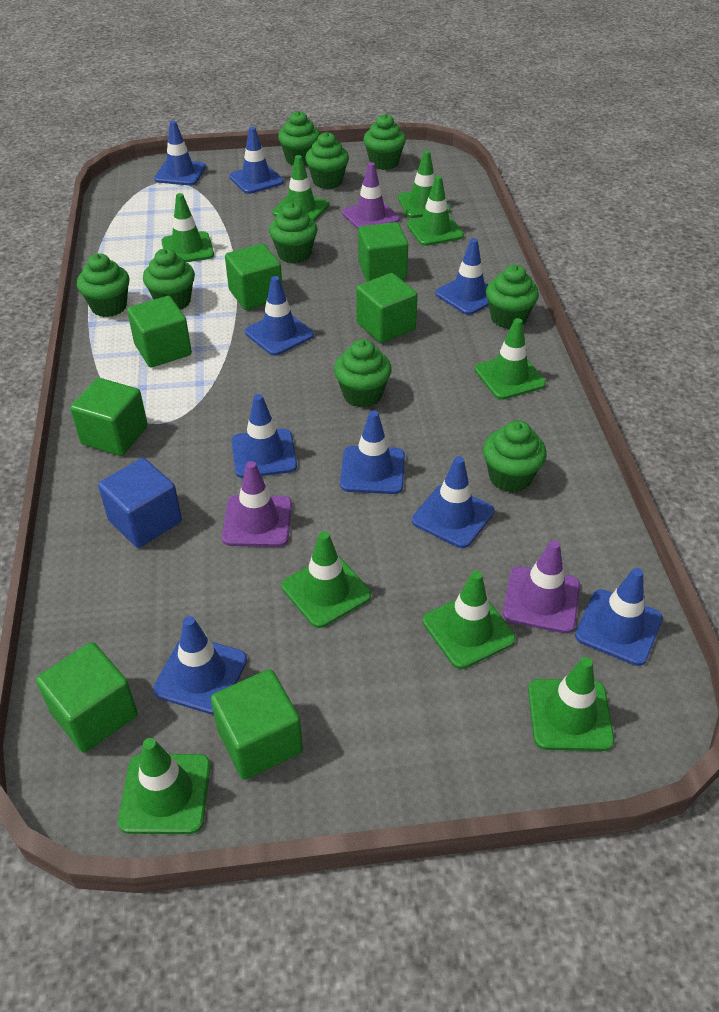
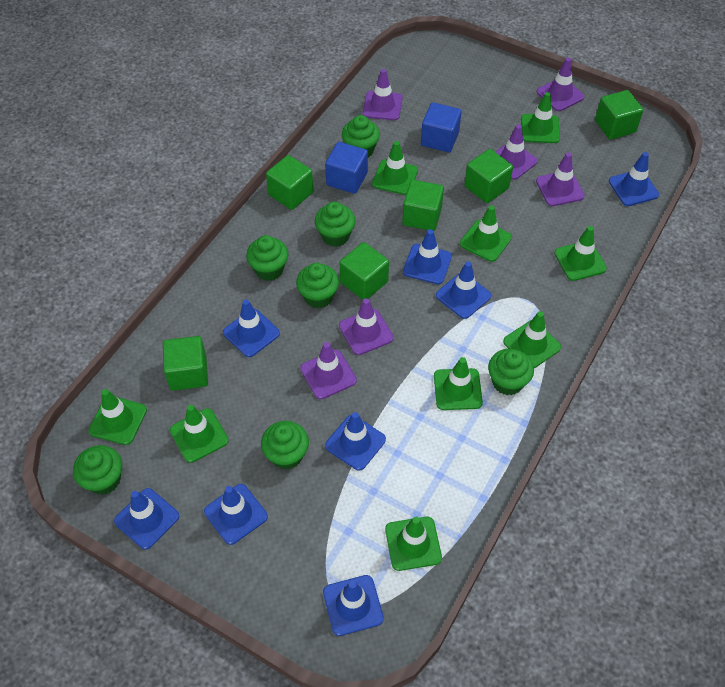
blue cube: [98,458,182,548] = 1 -> [325,142,368,194] [421,102,462,152] = 2
blue traffic cone: [153,616,247,715] [154,121,206,186] [229,127,284,194] [231,394,297,478] [245,276,314,356] [340,410,405,494] [412,456,494,548] [435,238,489,315] [575,568,663,666] = 9 -> [114,488,179,550] [204,484,268,545] [223,299,280,357] [323,575,384,636] [325,412,386,471] [403,229,452,284] [436,261,491,319] [609,152,659,206] = 8
green cube: [36,642,138,753] [70,378,148,456] [127,296,192,367] [211,669,303,780] [225,243,282,310] [356,273,418,343] [358,222,408,282] = 7 -> [163,336,208,391] [266,155,313,210] [340,242,389,300] [402,180,444,231] [464,149,513,203] [595,90,643,140] = 6
green cupcake: [77,253,130,317] [143,248,195,310] [269,202,317,263] [278,111,320,166] [305,132,349,189] [334,339,392,408] [363,114,406,170] [483,420,547,493] [486,265,539,329] = 9 -> [73,445,122,495] [246,235,289,281] [261,421,309,470] [296,263,339,308] [315,202,356,247] [342,115,380,157] [488,348,534,395] = 7
purple traffic cone: [222,461,292,547] [342,162,400,229] [503,540,580,633] = 3 -> [300,342,357,399] [339,298,393,355] [363,69,403,120] [495,124,538,180] [536,153,585,206] [537,58,584,111] = 6

